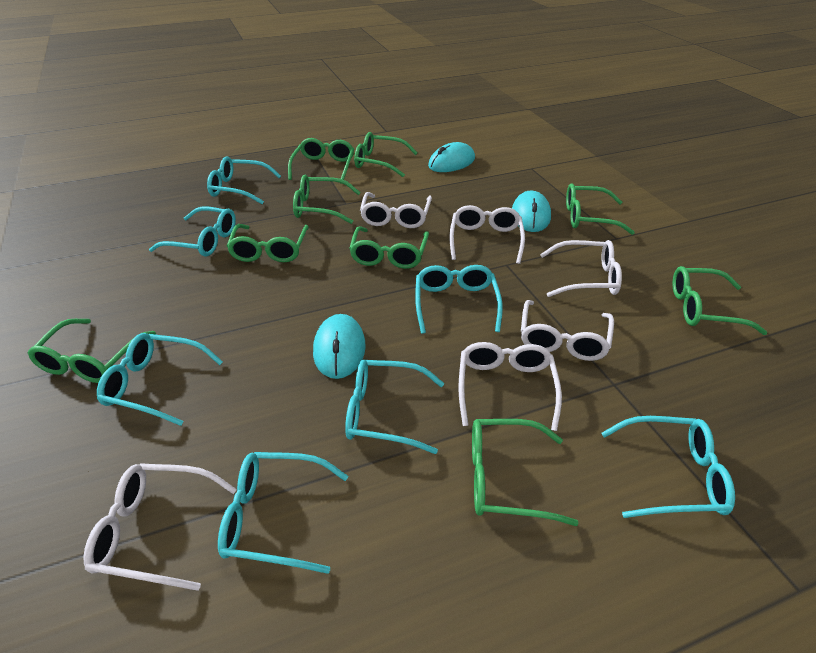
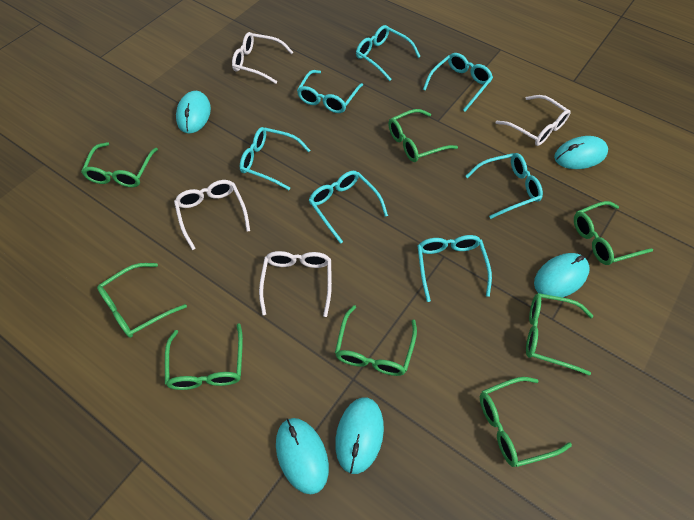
green glasses: [27,319,156,383] [227,224,309,262] [288,138,354,184] [293,175,361,224] [349,226,429,269] [354,132,418,177] [472,419,579,526] [566,183,635,235] [673,266,768,335] = 9 -> [81,142,158,187] [97,263,187,338] [165,323,243,390] [335,305,417,376] [388,109,458,162] [480,377,572,467] [526,293,593,376] [574,201,653,265] = 8
turquoise mouse: [313,314,366,379] [428,142,475,172] [512,191,551,232] = 3 -> [176,91,211,133] [276,418,329,494] [335,397,384,474] [534,253,590,298] [554,136,608,169] = 5
white glasses: [83,463,237,591] [360,192,432,228] [450,205,525,264] [458,342,562,431] [521,300,614,361] [540,240,622,297] = 6 -> [174,180,250,250] [232,32,293,84] [259,251,332,317] [496,95,570,146] = 4

